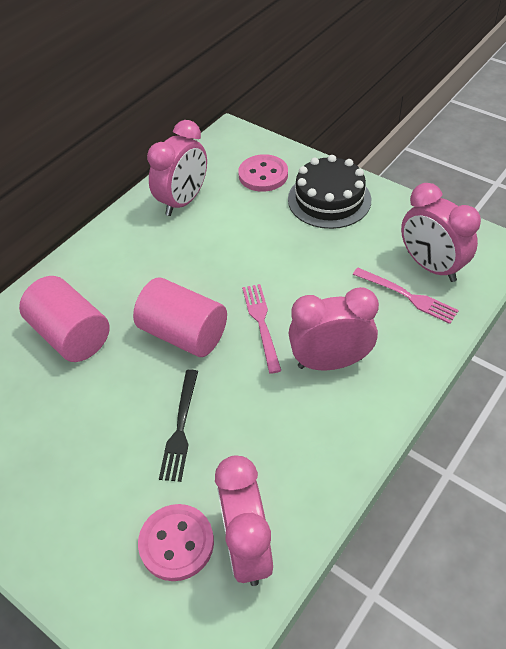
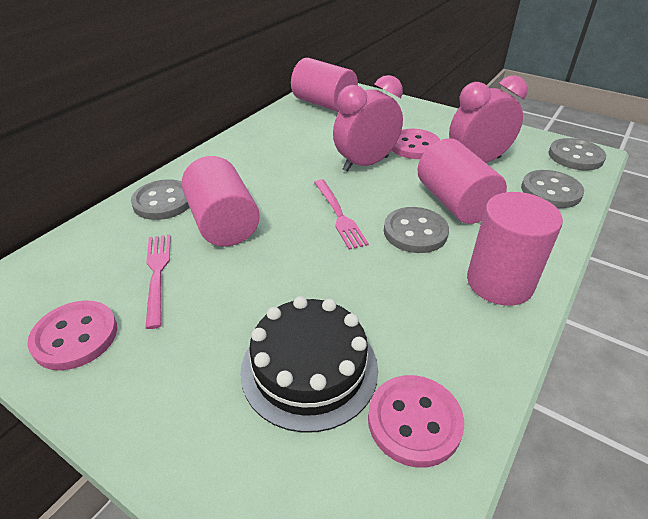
black fork: [159,369,198,482] = 1 -> none = 0
grey button: none = 0 -> [131,179,189,220] [384,207,449,253] [521,170,584,208] [548,138,606,170] = 4
pink button: [138,504,214,581] [238,154,288,192] = 2 -> [27,300,117,370] [368,375,464,468] [392,129,440,159] = 3
pink clock: [147,120,207,216] [215,455,273,586] [288,287,379,370] [401,183,481,282] = 4 -> [333,75,403,172] [449,75,528,163] = 2
pink cylinder: [19,276,110,362] [133,277,227,357] = 2 -> [182,156,260,247] [291,58,358,112] [418,138,507,224] [467,192,563,306] = 4

